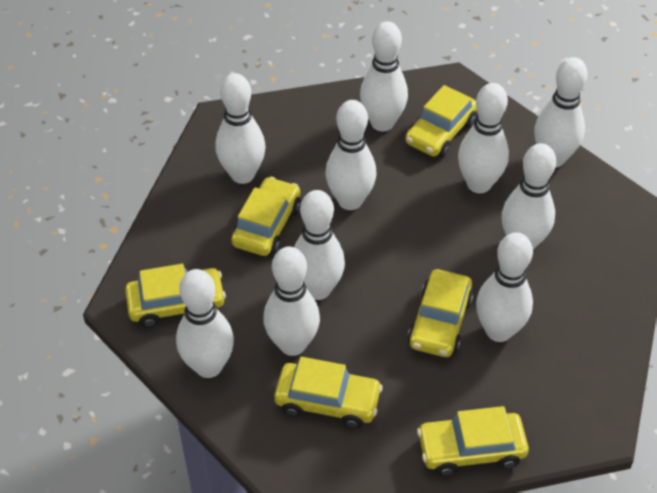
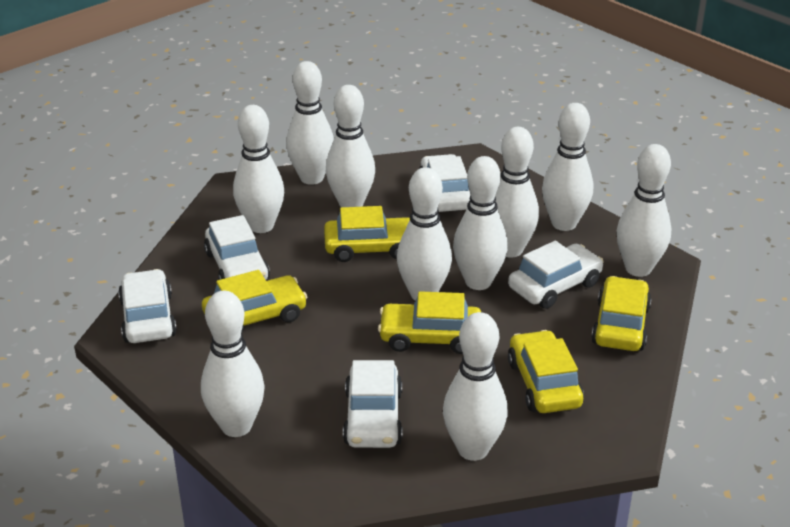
white car: none = 0 -> [118,269,177,343] [204,215,270,280] [343,360,403,448] [419,154,471,212] [508,241,604,309] = 5
yellow car: [125,264,226,328] [231,177,301,256] [274,357,383,429] [405,85,477,157] [407,269,474,357] [417,406,529,476] = 6 -> [202,270,307,333] [324,206,410,262] [378,291,481,354] [508,330,584,413] [591,276,652,351] = 5

